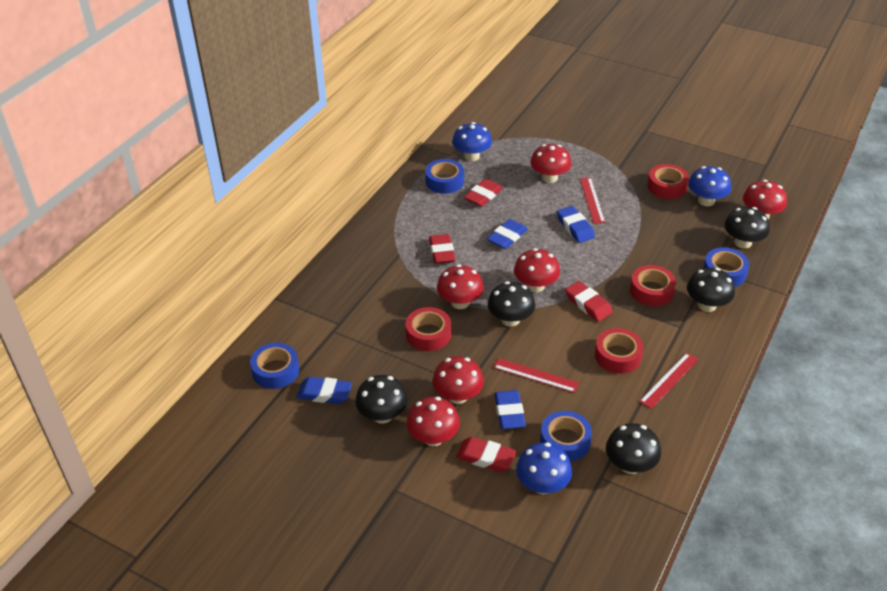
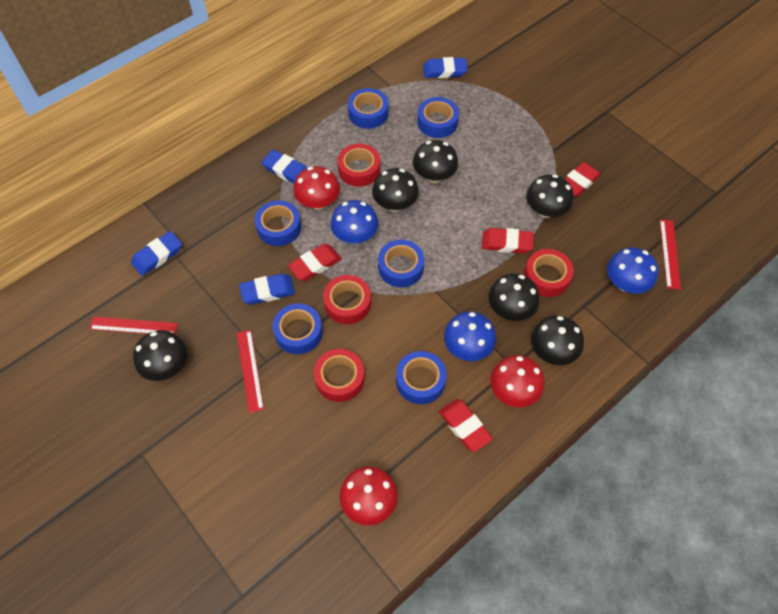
black mushroom: [355,375,408,424] [488,281,535,327] [606,423,661,474] [687,268,735,312] [724,207,770,249] = 5 -> [133,330,187,381] [372,168,419,212] [413,140,458,183] [488,273,540,321] [526,174,574,218] [531,315,584,365] = 6
blue tape: [250,343,299,389] [425,159,464,194] [540,411,592,462] [703,247,750,287] = 4 -> [255,200,301,246] [273,303,323,354] [348,88,389,129] [378,240,424,287] [396,351,447,404] [417,97,459,138] = 6
red mushroom: [406,397,460,446] [432,356,484,404] [437,264,484,309] [514,248,560,293] [530,144,572,183] [743,180,787,219] = 6 -> [293,166,340,210] [339,466,398,526] [490,355,545,407] = 3

